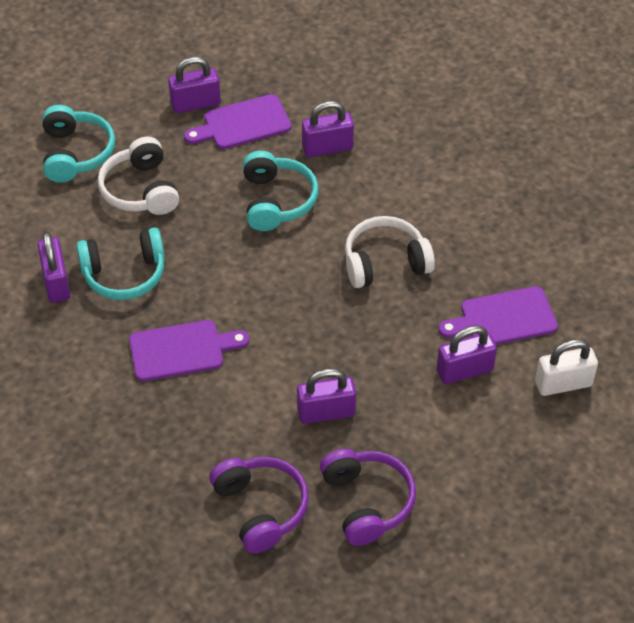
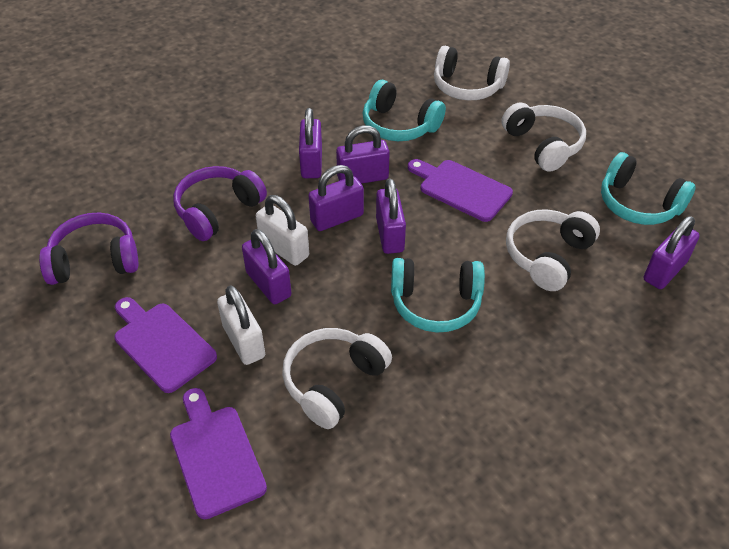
purple padlock: [38,232,70,303] [168,56,221,113] [297,368,356,424] [302,101,354,157] [437,325,497,384] = 5 -> [242,229,291,304] [299,108,322,178] [308,165,364,231] [336,126,390,184] [376,179,406,254] [644,216,700,289] = 6
white headphones: [98,137,179,215] [345,216,435,288] = 2 -> [282,328,392,429] [434,46,510,100] [501,102,586,172] [506,209,600,291] = 4
white padlock: [535,339,598,396] = 1 -> [217,285,265,365] [256,195,309,266] = 2

